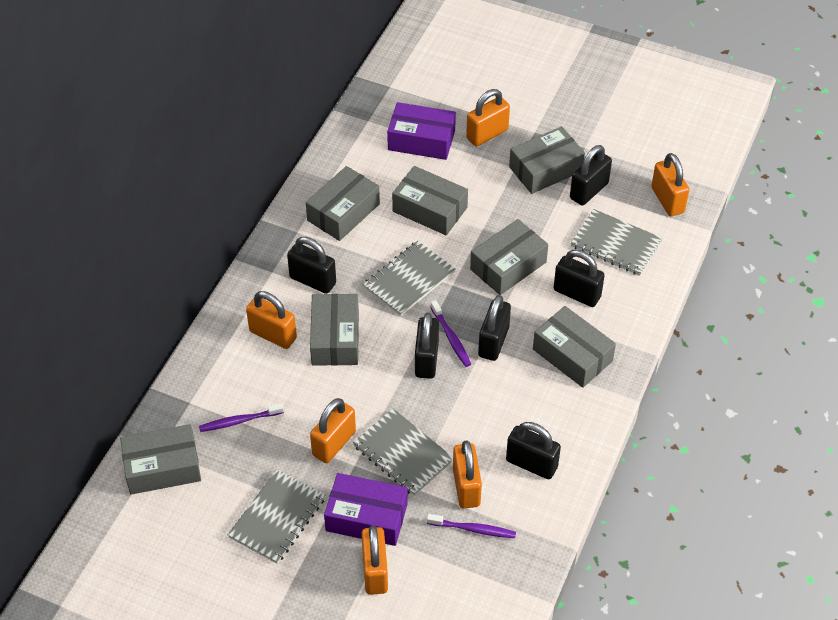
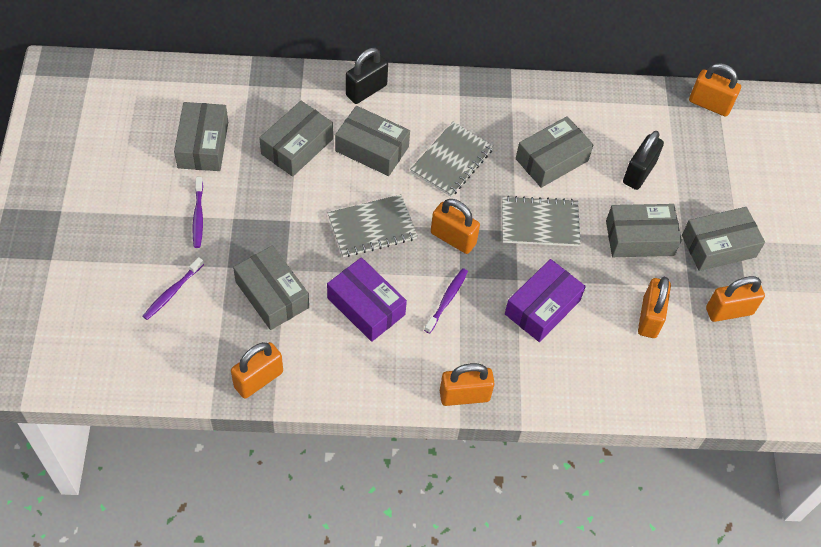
black padlock: [287,237,336,294] [415,313,439,379] [478,295,511,361] [506,422,561,479] [554,250,605,307] [570,145,612,206] = 6 -> [346,48,388,104] [623,131,664,190] = 2
grey notebook: [228,469,325,564] [353,409,453,496] [363,241,455,316] [571,209,663,276] = 4 -> [328,194,418,257] [410,122,494,197] [502,196,581,246] = 3

